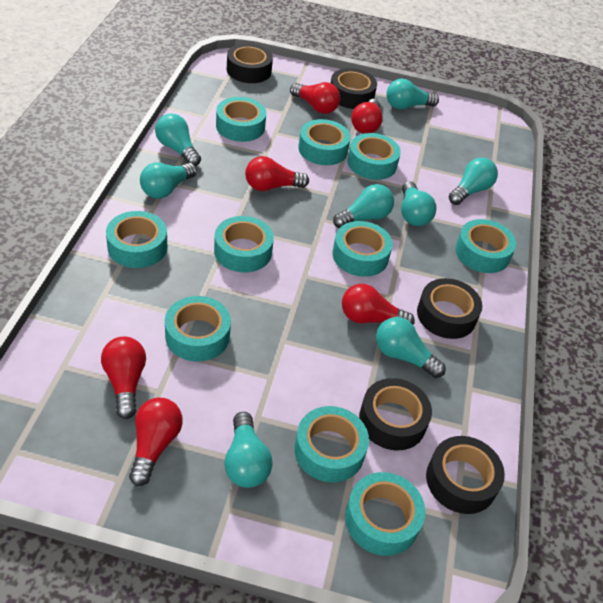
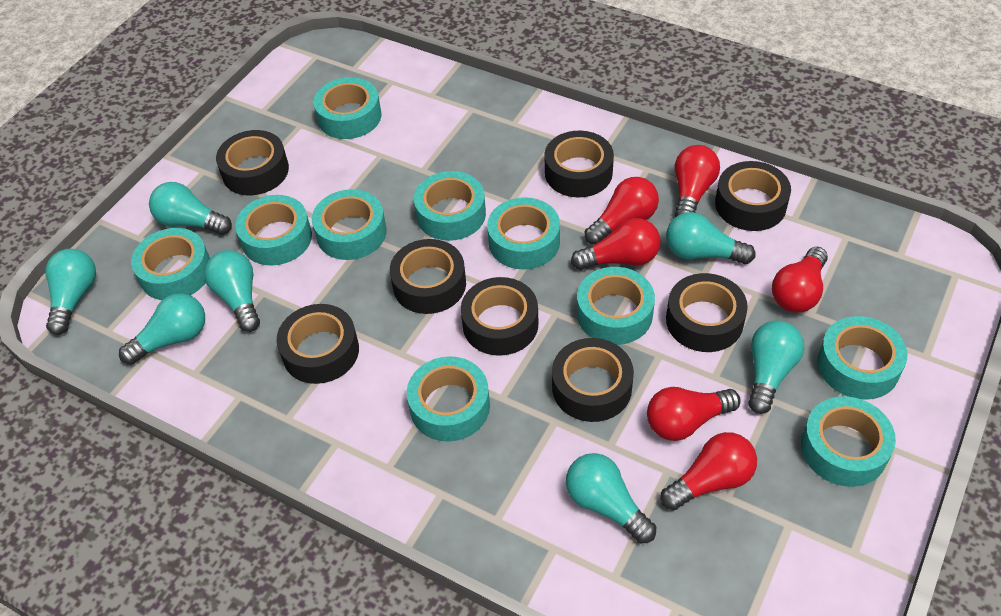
black tape: [227,43,273,83] [331,68,377,109] [359,378,432,451] [417,278,482,339] [426,436,505,514] = 5 -> [216,130,289,195] [277,304,359,384] [390,239,466,314] [461,277,539,356] [544,131,614,197] [552,338,634,422] [666,273,748,352] [715,161,791,231] = 8
turquoise light bulb: [140,163,197,199] [155,113,201,166] [224,412,273,488] [333,184,394,228] [376,317,446,378] [386,79,439,109] [401,181,437,226] [449,158,498,205] = 8 -> [45,249,96,335] [119,293,205,365] [149,182,232,235] [204,250,260,332] [566,453,656,543] [666,212,756,264] [748,321,804,414] = 7

